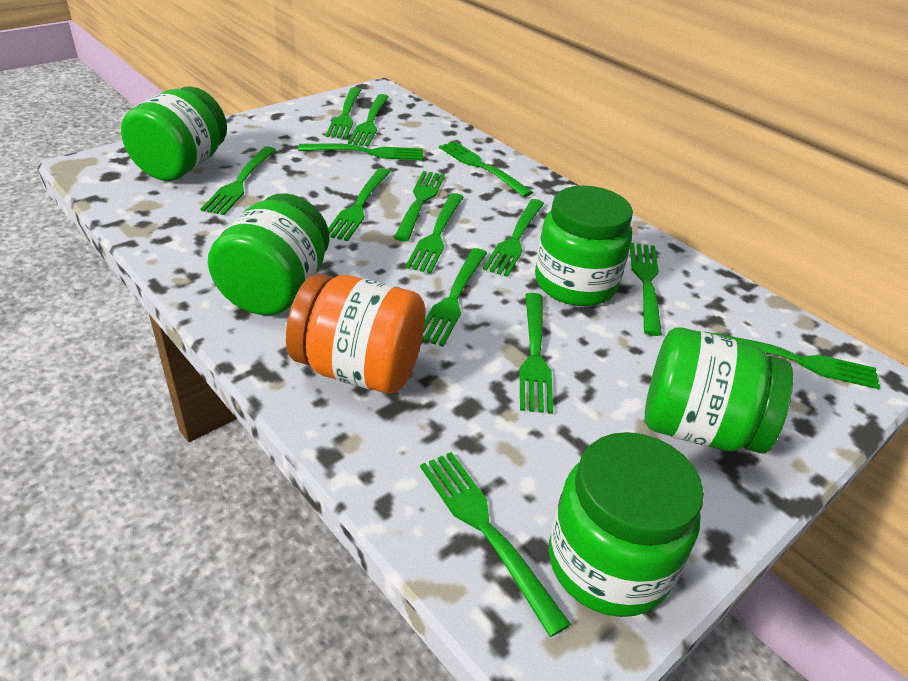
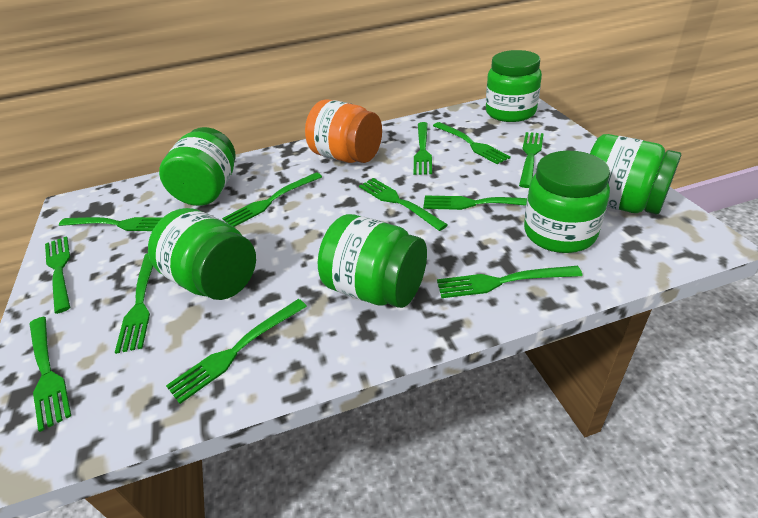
green fork: [201,146,276,215] [298,144,423,160] [326,87,361,139] [328,168,390,241] [348,94,389,147] [394,171,445,241] [405,193,464,273] [420,452,571,637] [423,248,487,347] [439,141,533,197] [483,199,544,277] [520,293,553,414] [630,243,662,336] [704,331,880,389] = 14 -> [30,317,71,432] [45,236,70,314] [59,217,162,231] [115,253,153,354] [166,299,307,404] [222,172,322,227] [359,178,448,231] [414,122,432,175] [423,196,527,210] [433,122,511,164] [437,266,583,298] [519,132,544,188] = 12
green jar: [121,86,227,181] [208,193,330,315] [535,186,633,306] [549,432,704,617] [645,328,793,454] = 5 -> [148,208,256,300] [159,127,236,206] [318,214,427,308] [486,50,542,122] [524,151,610,253] [590,134,681,215] = 6

